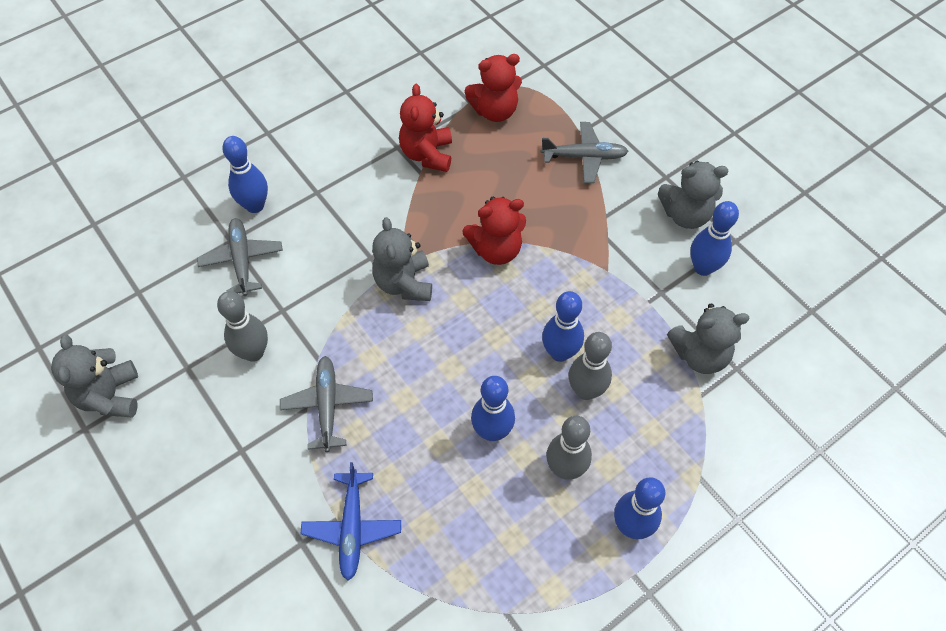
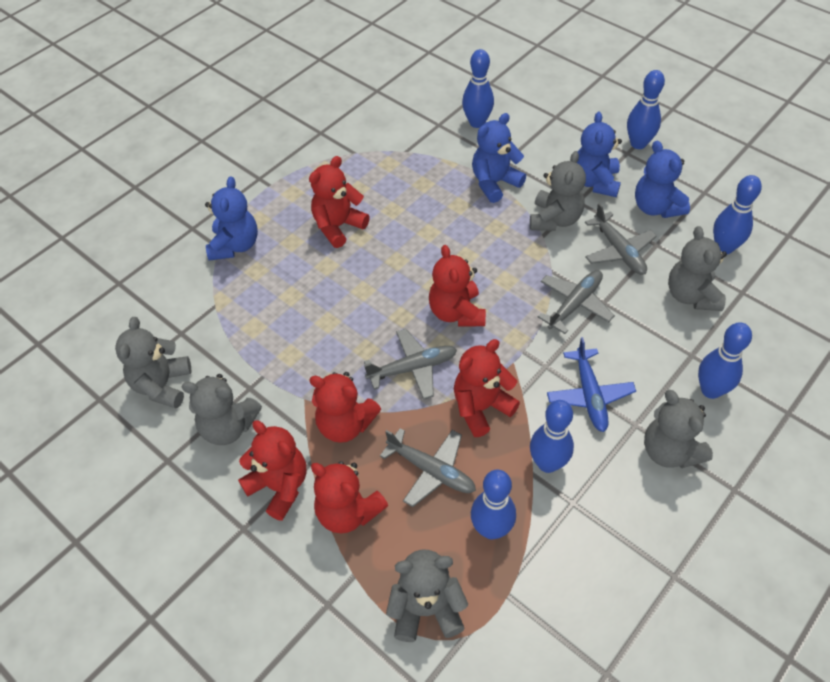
blue bowling pin: [222,136,268,213] [471,376,515,441] [542,291,584,362] [614,477,665,539] [690,201,739,276] = 5 -> [462,49,494,128] [471,470,516,539] [530,400,574,473] [627,70,665,149] [698,322,752,399] [713,175,762,254] = 6
blue teddy bear: none = 0 -> [205,176,258,261] [472,113,526,203] [577,112,622,197] [635,141,690,218] = 4
grey bowling pin: [217,291,268,362] [546,416,592,480] [569,332,612,400] = 3 -> none = 0
grey plane: [197,218,283,296] [280,356,373,452] [541,122,629,183] = 3 -> [364,329,457,400] [380,428,476,507] [538,270,615,334] [585,203,657,275] = 4
grey teddy bear: [51,334,138,418] [372,217,432,301] [658,161,729,229] [667,304,750,374] = 4 -> [115,317,191,409] [182,374,262,445] [386,550,468,642] [530,151,586,231] [644,390,713,468] [668,226,727,311] = 6
red teddy bear: [399,84,452,172] [462,197,526,265] [464,54,522,122] = 3 -> [238,421,306,521] [309,156,370,248] [309,372,381,443] [311,461,388,533] [429,245,486,326] [454,339,520,437] = 6

